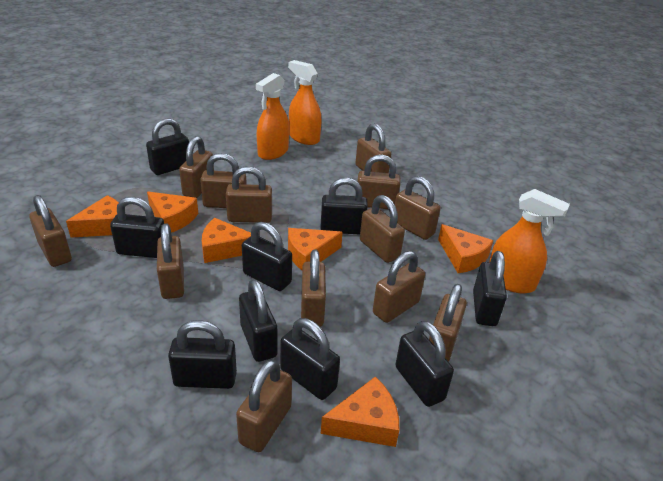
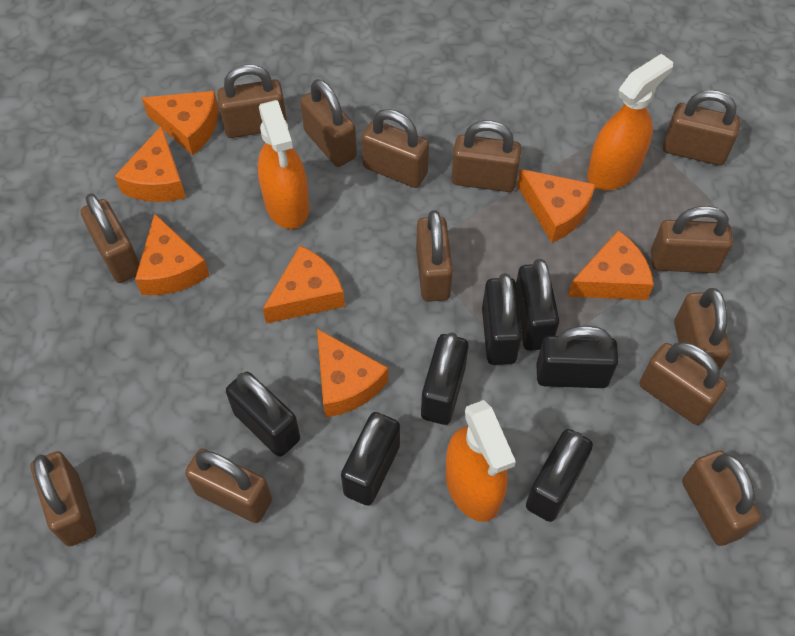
black padlock: [110,197,164,258] [146,118,189,175] [168,320,237,389] [239,279,278,362] [242,222,292,291] [280,318,340,400] [320,177,368,234] [395,321,454,407] [473,251,507,326] = 9 -> [226,372,300,457] [341,412,400,506] [421,332,468,425] [482,273,522,365] [516,259,559,351] [526,429,593,522] [537,326,618,388] = 7
orange cheese: [66,195,119,238] [147,192,198,233] [202,218,251,263] [288,228,343,270] [321,377,399,447] [438,224,493,273] = 6 -> [115,125,186,202] [135,213,210,295] [142,91,219,155] [263,246,345,324] [317,329,388,417] [517,169,596,243] [568,230,654,300] = 7

